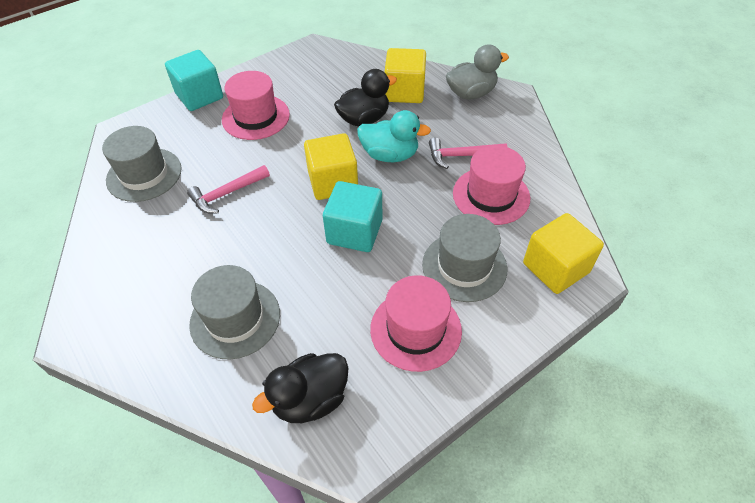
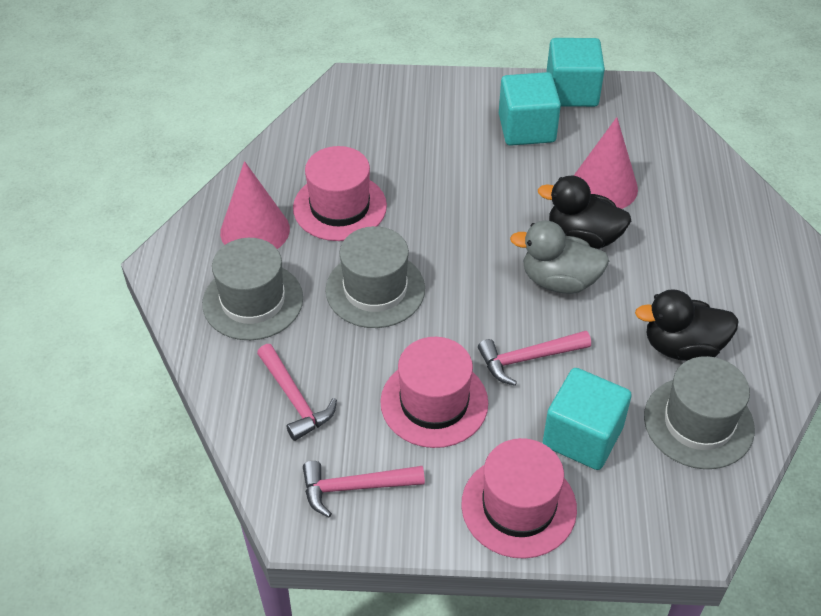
pink cone: none = 0 -> [220,161,290,249] [574,117,638,209] = 2
pink hammer: [187,165,270,214] [429,137,508,169] = 2 -> [257,344,337,441] [303,461,425,517] [478,331,591,386] = 3
turquoise cube: [165,50,223,111] [323,181,382,252] = 2 -> [499,72,561,146] [543,368,632,470] [546,38,605,107] = 3
turquoise duck: [357,110,431,162] = 1 -> none = 0
yellow cube: [304,133,358,200] [385,48,426,103] [523,213,604,294] = 3 -> none = 0

